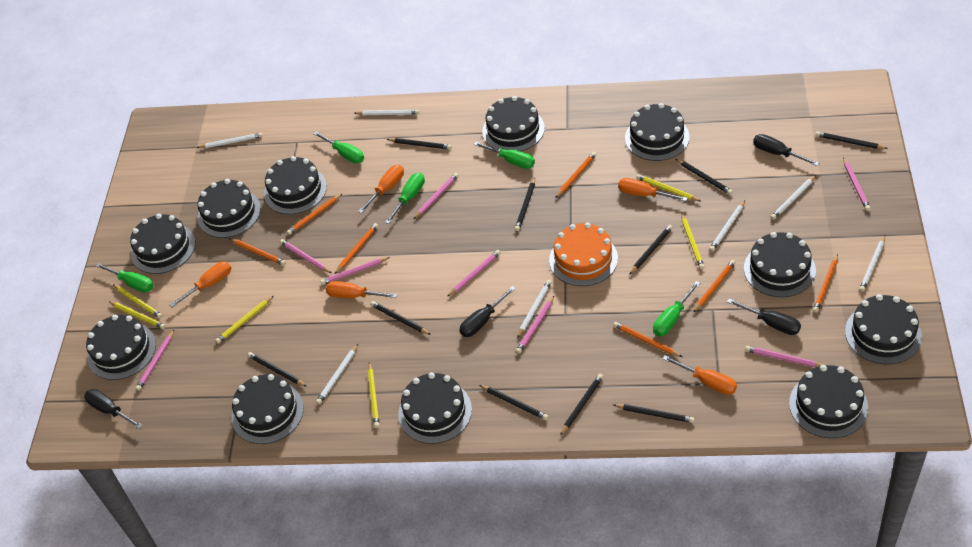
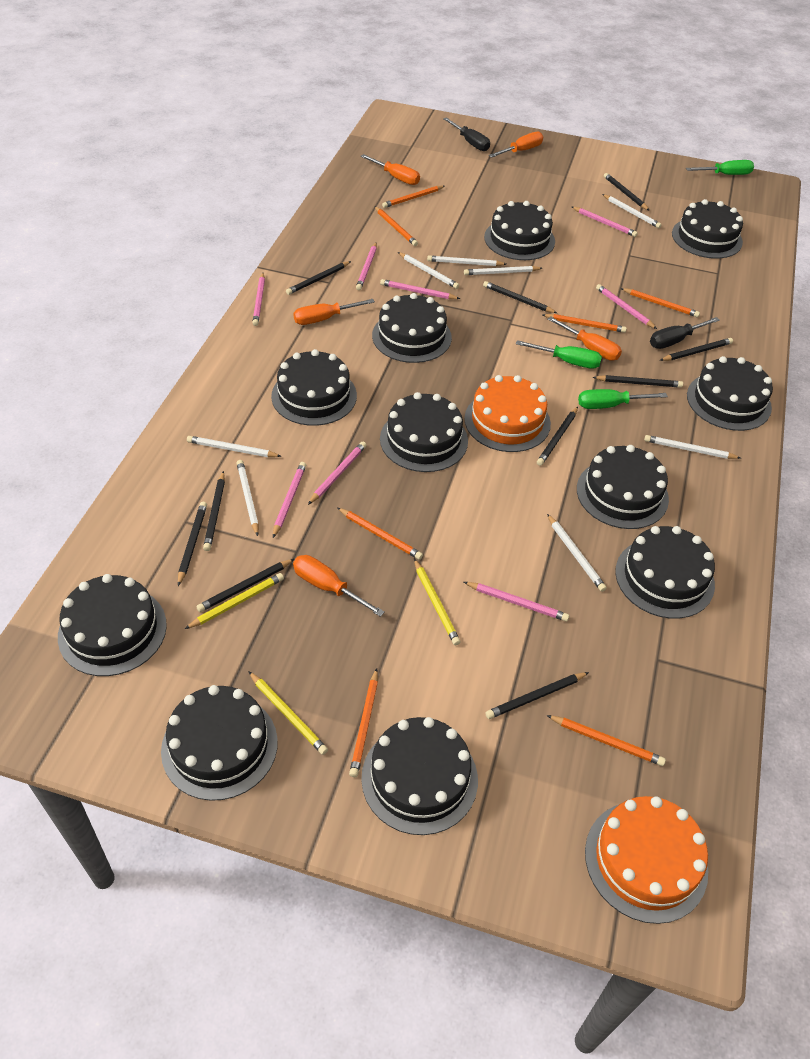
black screwdriver: [84,389,143,429] [459,286,516,337] [727,298,801,335] [753,134,819,166] = 4 -> [443,117,490,151] [650,317,720,349] = 2
green screwdriver: [96,263,154,293] [313,132,364,163] [385,173,425,224] [473,142,535,169] [653,281,700,336] = 5 -> [516,340,602,369] [578,389,668,409] [686,160,754,175] = 3
orange cake: [549,223,618,286] = 1 -> [464,375,551,452] [585,796,708,924] = 2
white pencil: [197,133,263,148] [316,344,358,405] [354,110,419,115] [517,280,552,338] [709,201,745,252] [771,175,816,220] [859,235,885,292] = 7 -> [187,436,282,457] [237,460,259,536] [398,252,459,289] [427,255,506,266] [464,266,542,275] [547,514,607,592] [602,194,662,228] [644,435,740,459] = 8
yellow pencil: [109,301,166,329] [113,284,162,319] [215,296,274,344] [368,362,380,428] [636,174,700,201] [681,213,704,269] = 6 -> [185,573,284,629] [248,671,328,755] [414,559,461,646] = 3

